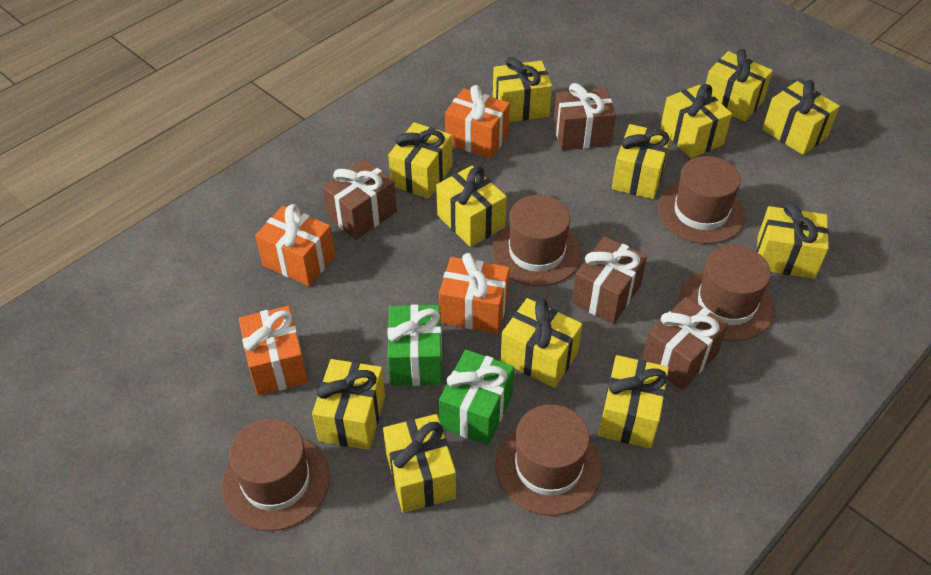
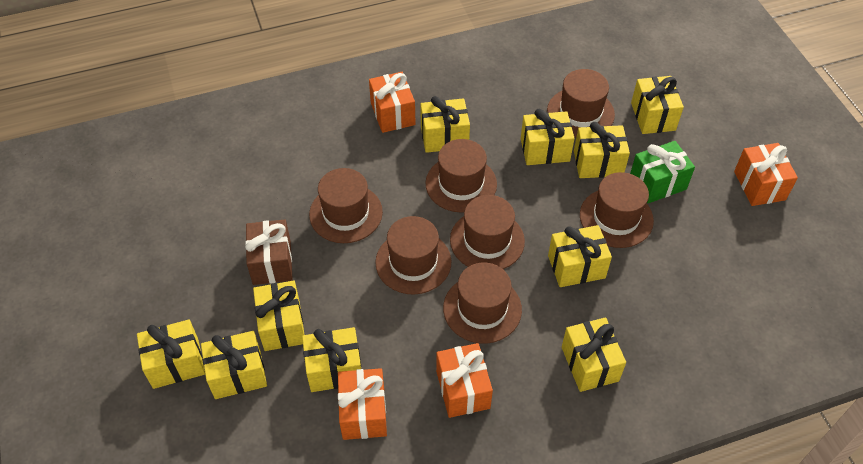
brown gift: [322,159,397,240] [553,83,616,150] [572,236,647,324] [642,297,728,390] = 4 -> [245,219,293,285] = 1
brown hat: [222,419,330,531] [492,195,582,286] [496,404,602,516] [658,156,745,244] [680,245,774,341] = 5 -> [309,168,383,243] [375,216,452,295] [425,139,497,213] [443,263,522,343] [450,195,525,269] [547,69,615,137] [580,172,654,248] = 7
green gift: [387,304,442,386] [439,350,514,445] = 2 -> [630,141,695,203] = 1
yellow gift: [312,359,385,450] [383,414,456,513] [388,122,452,199] [436,166,507,247] [493,57,552,122] [501,298,582,388] [599,355,669,448] [612,124,672,199] [660,84,732,158] [706,49,773,122] [757,202,829,279] [762,80,840,155] = 12 -> [137,320,205,389] [201,331,267,399] [253,281,305,351] [302,327,361,392] [420,96,470,153] [521,109,575,165] [548,225,612,287] [562,317,626,392] [574,122,630,178] [631,76,684,134] = 10

